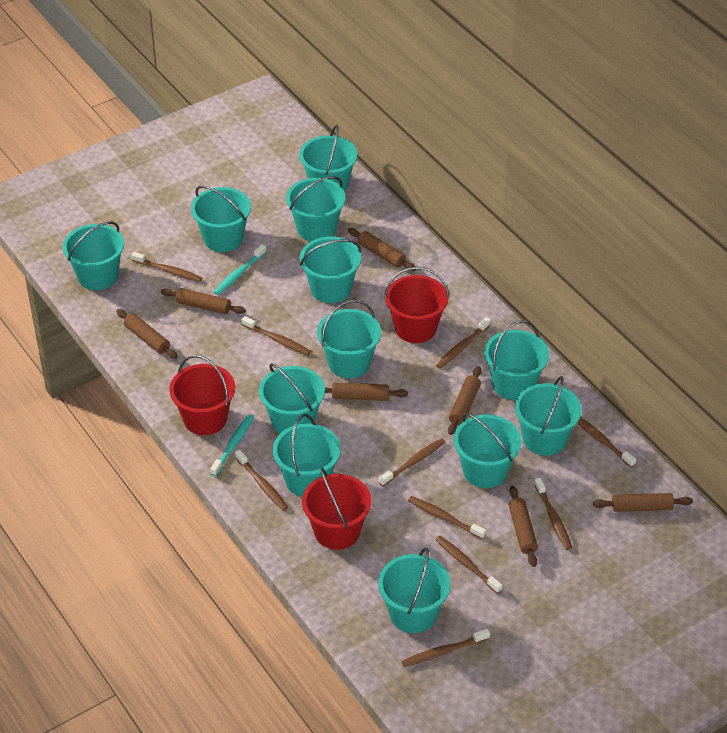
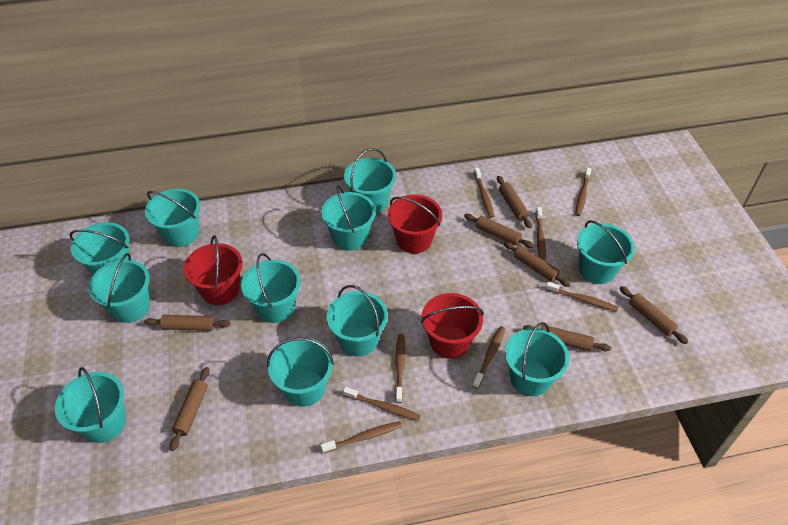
brown toothbrush: [131,252,202,282] [235,449,288,511] [241,316,311,355] [379,438,445,486] [402,629,490,667] [408,496,486,539] [435,536,502,594] [436,317,491,369] [534,478,572,550] [577,417,636,468] = 10 -> [320,421,402,453] [343,387,421,421] [395,334,405,403] [473,326,505,389] [474,168,494,218] [535,207,546,261] [546,282,618,312] [575,167,592,216] = 8
turquoise bucket: [63,222,124,290] [191,185,251,252] [259,363,325,434] [273,414,341,497] [286,176,346,242] [299,125,357,192] [300,237,361,303] [317,300,381,378] [378,548,451,633] [454,413,521,488] [484,320,549,400] [515,376,582,456] = 12 -> [55,367,126,443] [70,222,130,275] [88,253,150,323] [145,189,200,247] [241,253,301,323] [267,338,334,407] [321,185,376,251] [326,285,388,357] [344,148,396,213] [505,322,569,396] [577,220,635,284] = 11
turquoise toothbrush: [210,414,254,476] [214,244,266,295] = 2 -> none = 0

